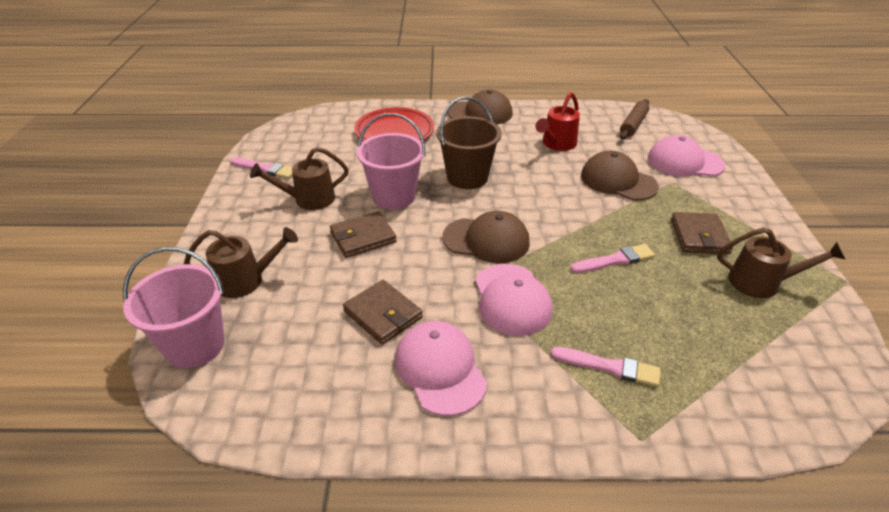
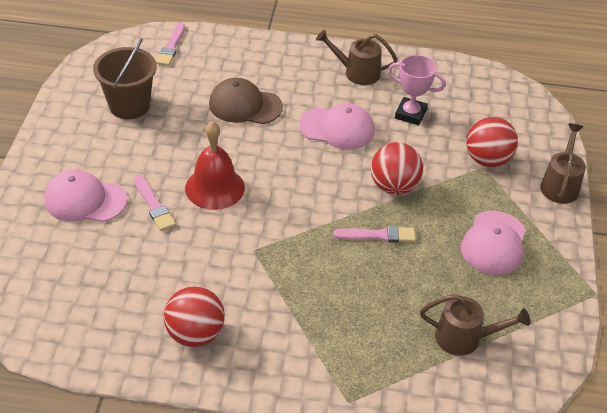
brown cap: [442,211,530,263] [447,90,513,124] [581,151,659,201] = 3 -> [209,78,283,124] = 1
brown rolling pin: [620,99,650,139] = 1 -> none = 0
brown wallet: [330,211,397,258] [343,280,423,345] [671,212,733,254] = 3 -> none = 0
pink bucket: [123,247,225,368] [356,113,425,209] = 2 -> none = 0
pink trophy: none = 0 -> [388,55,446,125] = 1
red ball: none = 0 -> [164,286,225,347] [371,142,423,195] [466,117,518,167] = 3
red bell: none = 0 -> [185,121,245,210] = 1
red plate: [354,107,434,141] = 1 -> none = 0
red watering can: [535,92,580,151] = 1 -> none = 0

